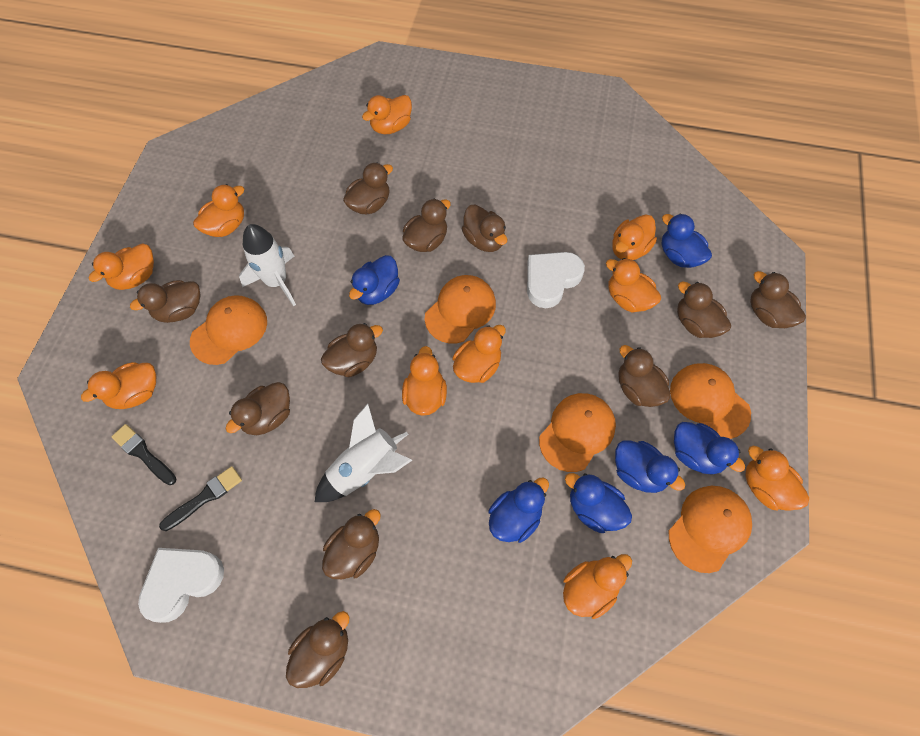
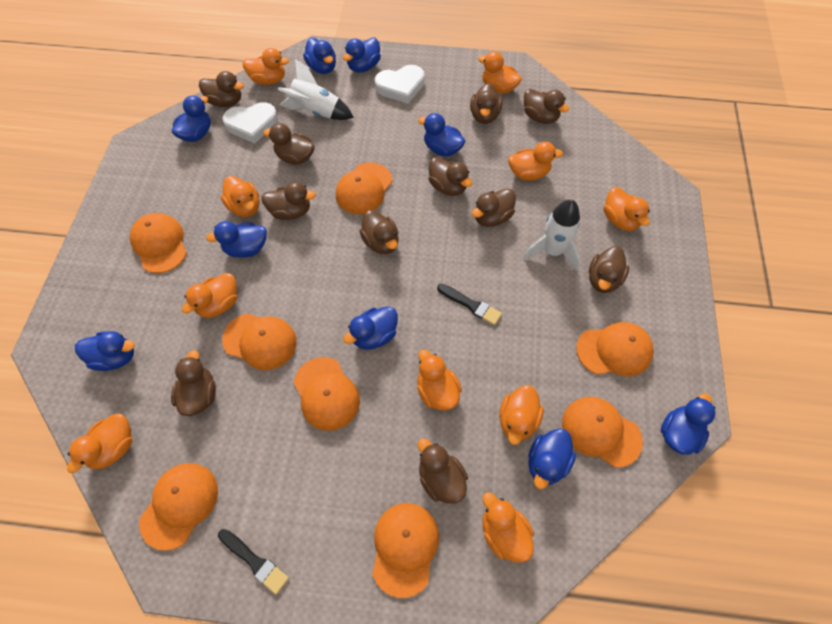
blue duck: [349,255,400,305] [488,477,549,543] [565,473,632,533] [615,440,685,493] [661,213,712,268] [674,422,745,474] = 6 -> [75,331,135,371] [172,96,211,142] [206,221,267,258] [303,38,336,74] [343,38,381,73] [343,307,398,350] [418,113,465,157] [528,428,576,490] [661,393,715,455] = 9
orange cap: [190,295,267,365] [425,275,496,343] [539,393,616,472] [669,486,752,573] [670,363,751,439] = 5 -> [130,213,187,273] [139,463,218,550] [222,313,297,370] [294,357,360,431] [336,162,392,214] [372,503,439,598] [562,397,643,468] [576,322,654,376] = 8

